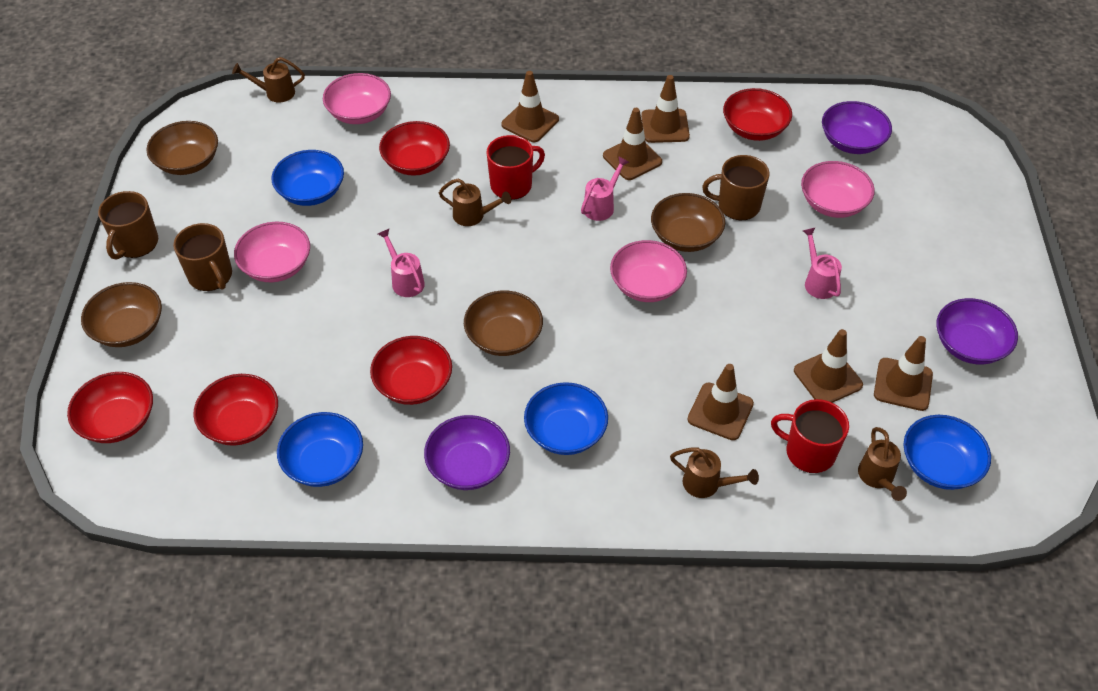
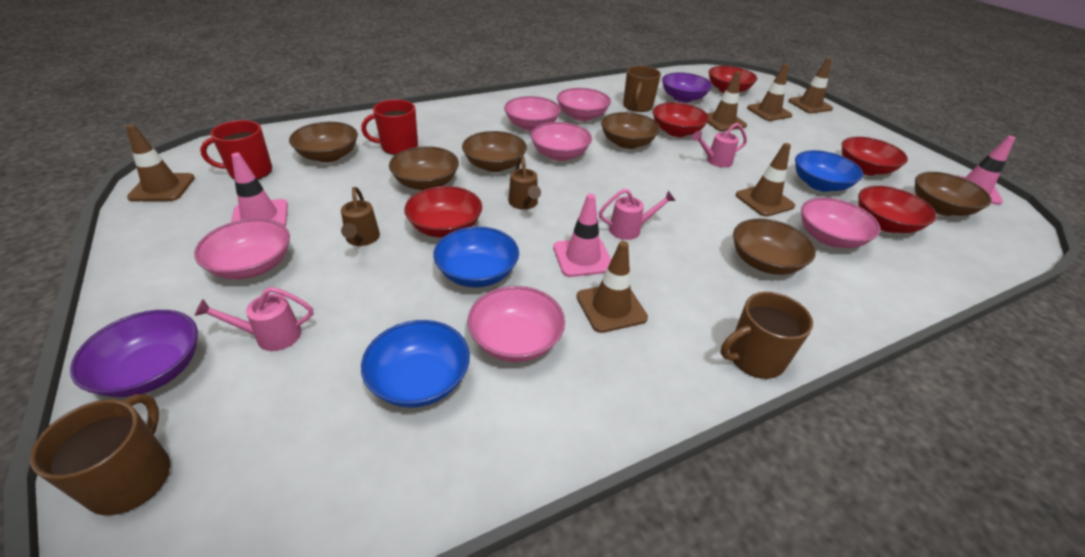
blue bowl: [272,150,344,206] [277,412,363,487] [524,382,608,455] [903,415,991,490] = 4 -> [361,320,470,408] [433,226,519,288] [795,150,863,192] = 3
brown bowl: [81,282,162,347] [146,121,218,175] [464,291,543,356] [651,193,725,252] = 4 -> [289,122,358,163] [389,146,459,190] [462,131,527,172] [601,112,660,149] [733,218,816,275] [915,172,992,216] = 6
brown watering can: [232,57,305,102] [439,178,511,226] [670,448,759,498] [858,427,907,501] = 4 -> [341,187,380,246] [508,156,541,209] = 2
pink bowl: [234,222,310,282] [323,73,391,124] [610,240,687,302] [801,161,875,218] = 4 -> [194,218,290,280] [467,286,565,362] [504,96,561,131] [531,122,592,161] [557,88,611,121] [801,198,880,248] = 6
pink traffic cone: none = 0 -> [231,153,288,226] [553,194,611,277] [955,136,1015,205] = 3
purple bowl: [424,415,510,490] [822,101,892,154] [937,298,1018,364] = 3 -> [70,310,198,397] [662,72,712,103] = 2

